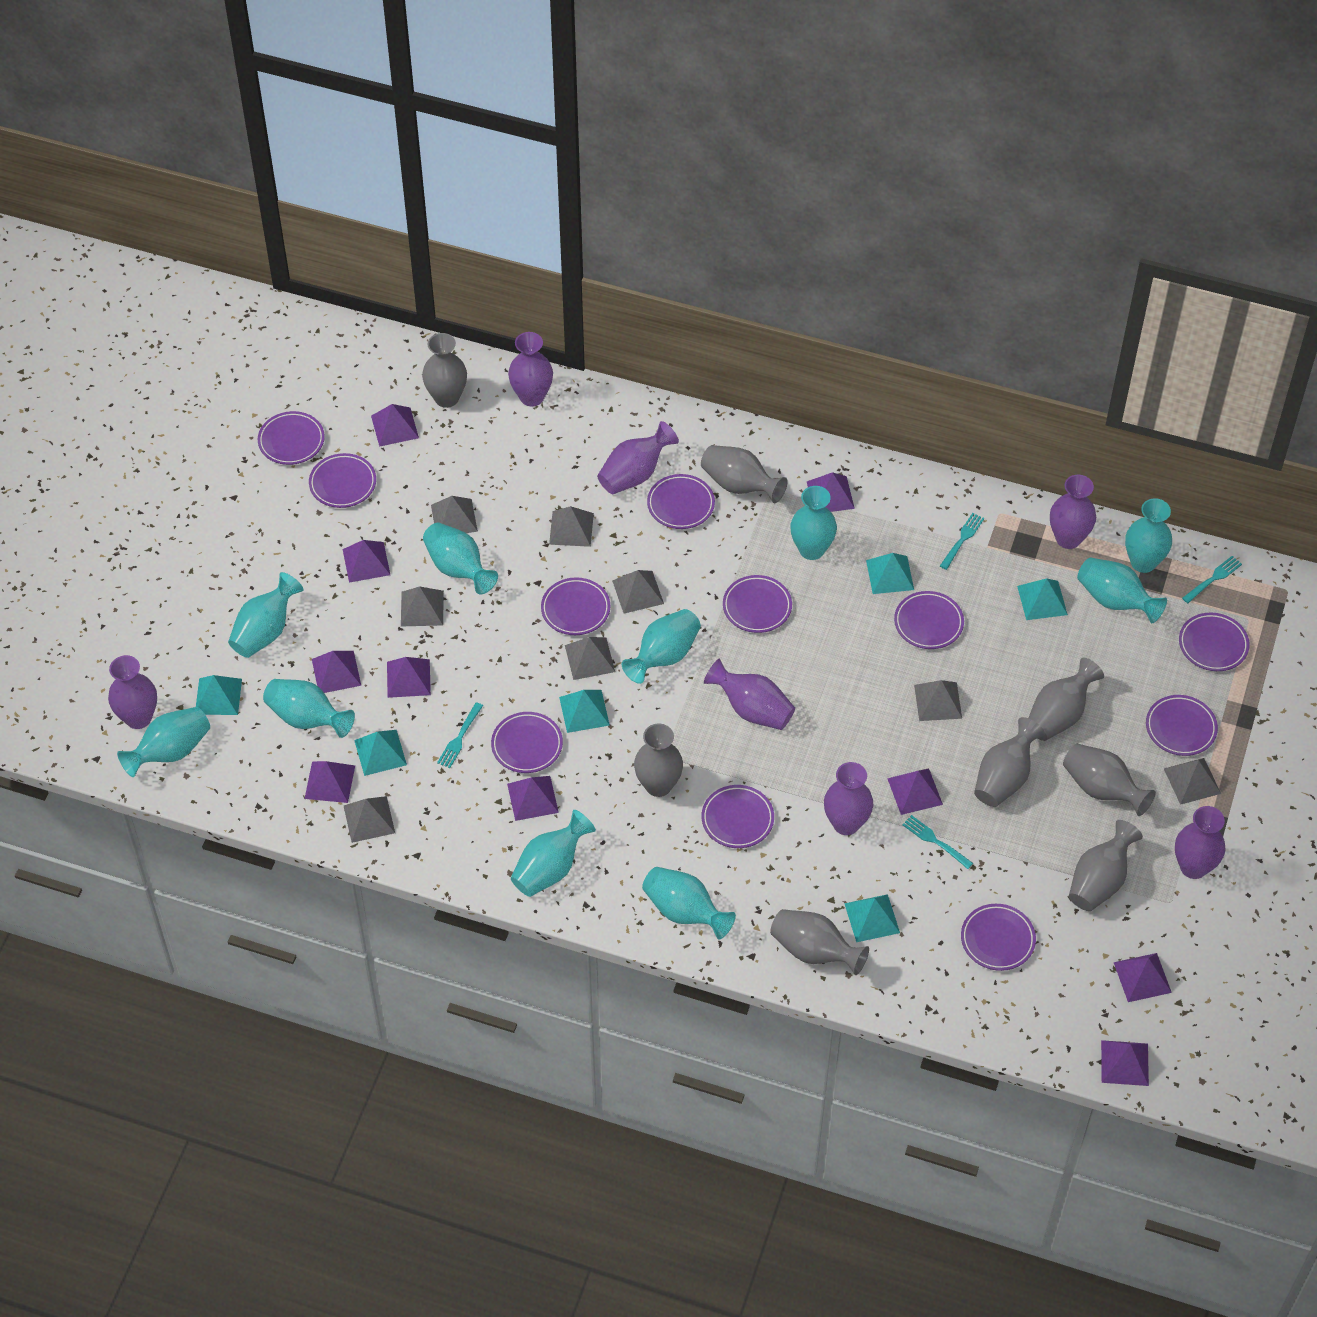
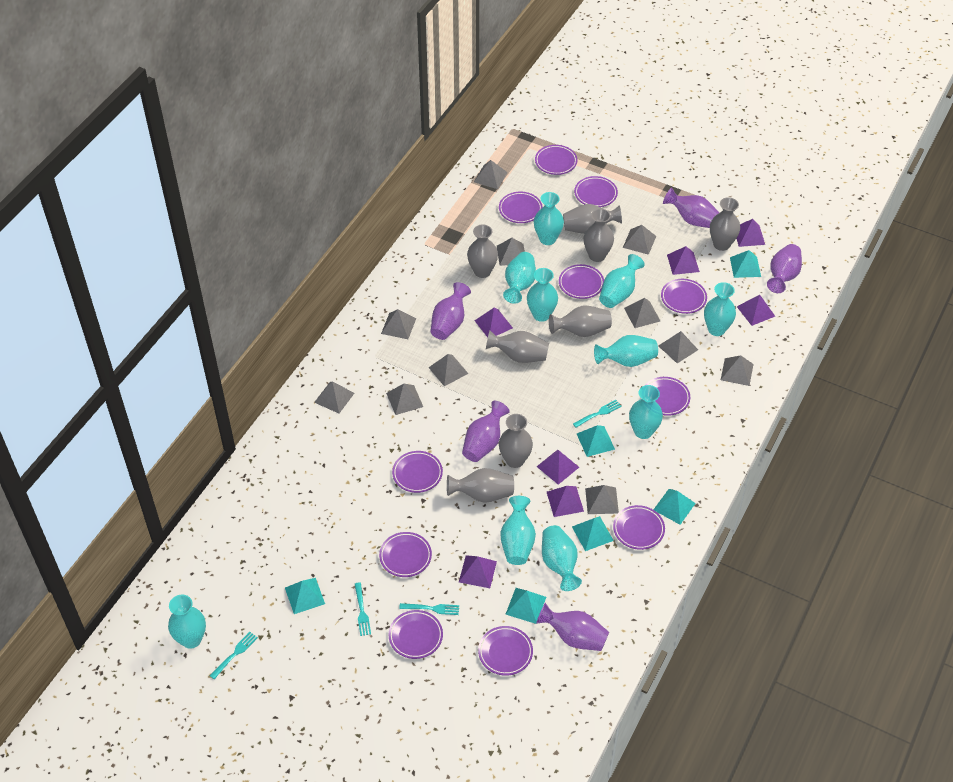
grey pyramid: [344,796,395,843] [401,586,444,626] [431,496,478,533] [549,506,594,547] [565,637,615,680] [612,570,664,614] [914,680,962,721] [1164,758,1221,805] = 8 -> [314,381,354,413] [381,309,416,339] [386,384,423,415] [428,354,468,386] [474,160,507,189] [497,238,525,266] [585,485,619,514] [623,225,656,255] [624,298,660,328] [658,331,698,363] [721,355,754,386] = 11
purple pyramid: [305,761,355,803] [312,651,361,693] [343,540,390,583] [371,404,419,447] [387,657,431,698] [507,776,559,821] [807,472,855,512] [887,768,943,815] [1101,1040,1149,1086] [1113,953,1172,1002] = 10 -> [459,555,497,588] [475,308,513,338] [536,450,579,485] [547,486,584,517] [667,246,700,275] [736,219,765,247] [737,295,775,326] = 7
purple vase: [108,655,157,729] [508,332,553,407] [597,421,679,494] [704,658,795,730] [824,762,873,835] [1050,475,1096,549] [1175,806,1226,879] = 7 -> [430,282,471,340] [462,401,510,462] [536,603,609,651] [663,187,720,228] [767,244,802,293] = 5

